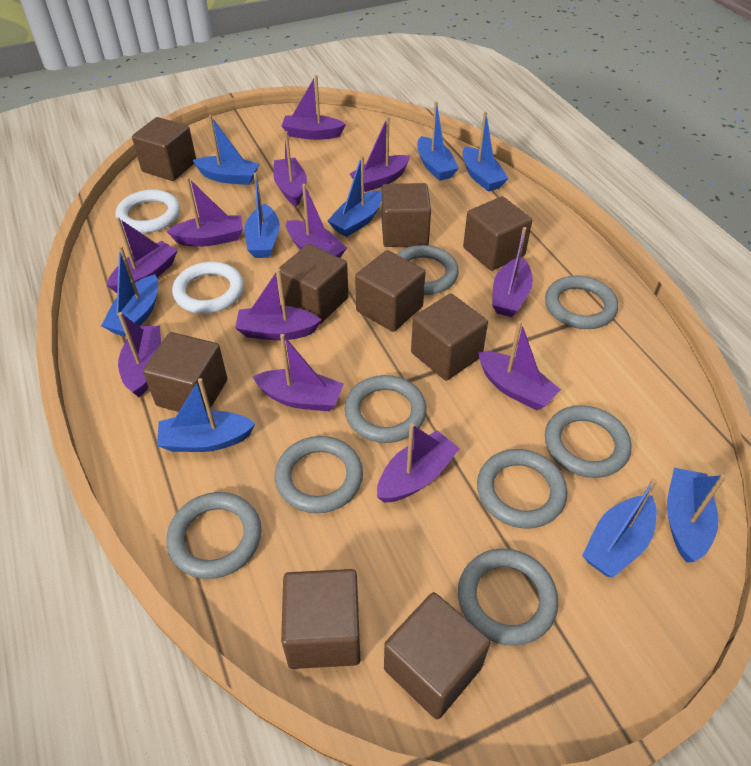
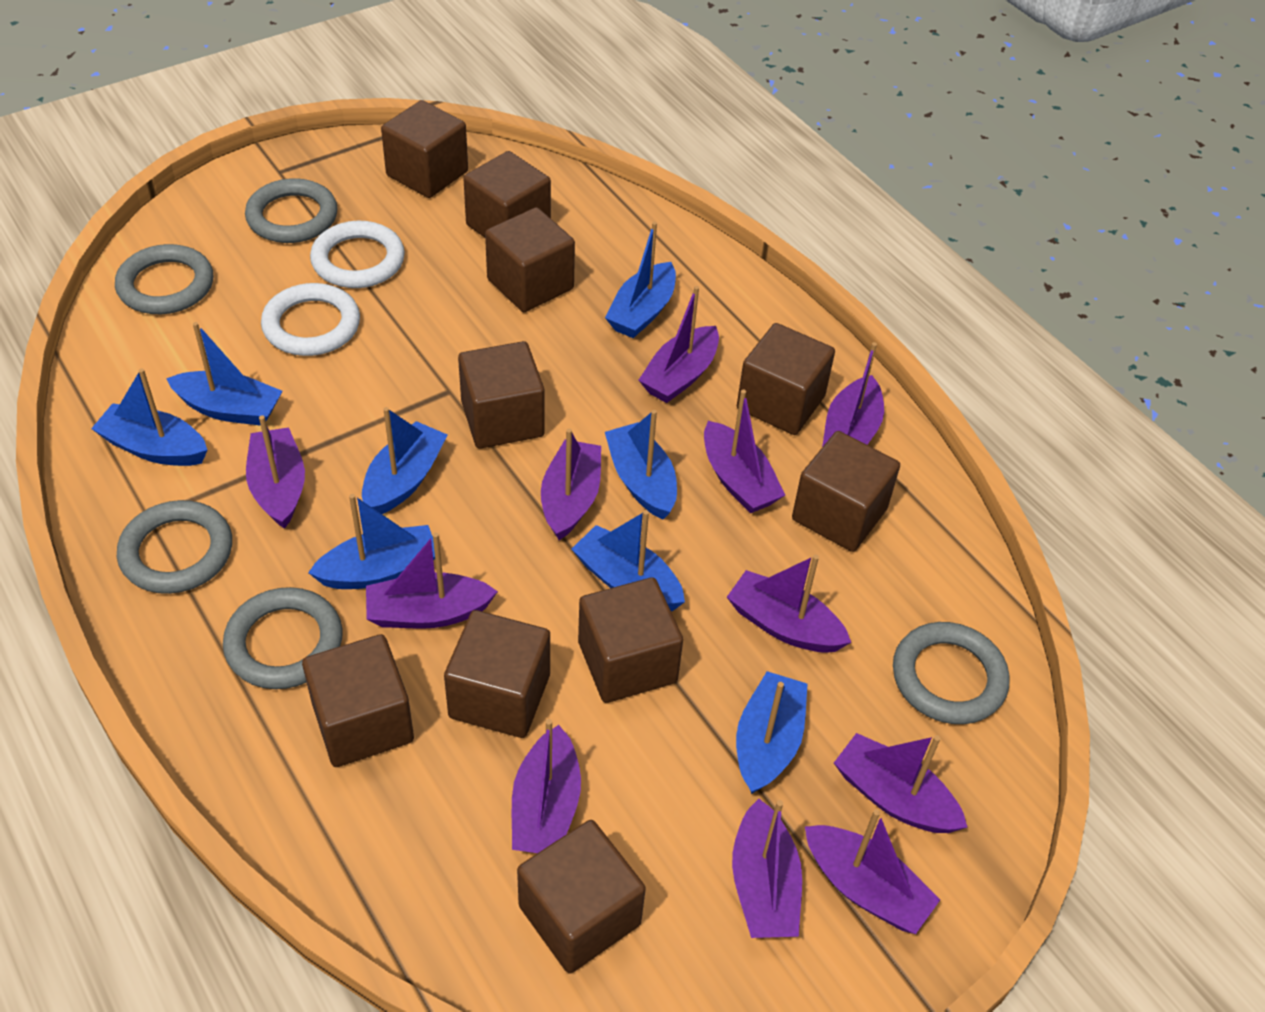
blue boat: [101,246,158,337] [157,378,256,452] [193,115,259,185] [244,172,280,258] [327,155,382,237] [417,102,459,181] [463,112,509,192] [582,479,657,578] [667,468,726,563] = 9 -> [91,368,207,466] [166,322,282,426] [308,494,435,589] [362,407,447,514] [572,510,685,611] [605,222,676,338] [605,410,677,520] [736,671,808,794] = 8
brown cube: [132,117,196,181] [143,332,227,412] [278,244,349,324] [281,569,360,669] [355,250,426,332] [382,183,431,247] [384,592,491,719] [411,294,488,381] [463,196,532,271] = 9 -> [302,634,414,767] [381,100,468,198] [444,610,550,738] [458,341,545,449] [463,151,551,237] [485,207,575,312] [517,820,646,974] [578,577,683,703] [737,323,835,435] [792,431,900,552] = 10
grey ring: [166,492,261,579] [275,436,363,513] [345,375,427,443] [396,245,459,295] [458,548,558,646] [477,449,567,529] [545,276,618,329] [545,405,632,478] = 8 -> [115,244,213,314] [117,500,232,594] [223,587,343,689] [245,178,338,243] [893,622,1010,724] = 5
purple boat: [107,217,178,293] [118,312,161,397] [166,177,243,247] [235,269,321,341] [253,334,343,411] [273,131,307,206] [282,75,346,140] [286,184,347,258] [350,116,410,192] [377,423,460,503] [478,321,561,410] [492,227,533,317] = 12 -> [246,415,305,529] [366,532,498,629] [512,719,581,853] [541,429,601,540] [639,286,719,403] [704,390,785,513] [727,555,851,653] [732,799,802,938] [805,809,940,934] [822,342,884,447] [834,733,968,833] = 11

